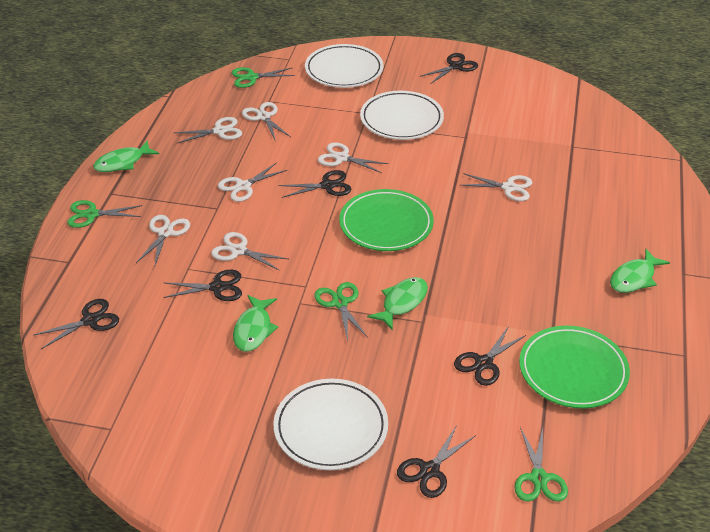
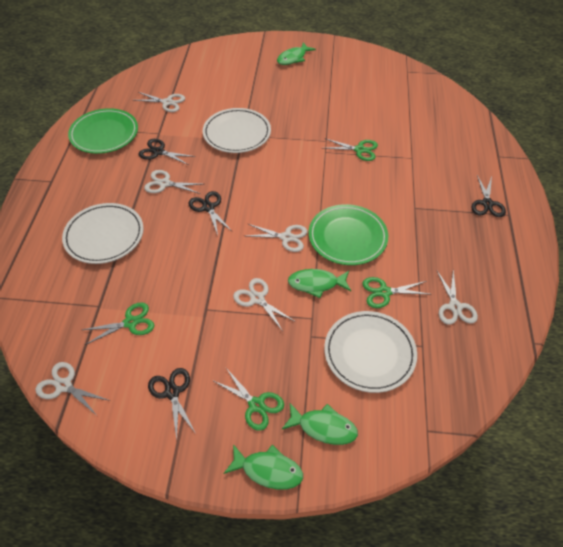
black scissors: [34,299,119,349] [163,270,242,301] [278,170,352,198] [397,425,476,498] [420,53,478,84] [454,326,526,386] = 6 -> [139,139,195,165] [148,368,196,440] [188,191,233,235] [471,175,506,217] = 4
white scissors: [136,215,190,265] [174,117,242,144] [211,232,288,271] [218,162,287,202] [242,102,291,142] [318,142,389,173] [460,173,532,201] = 7 -> [35,362,110,416] [133,92,185,112] [144,170,202,194] [233,278,296,331] [246,224,307,252] [437,270,478,325] = 6

